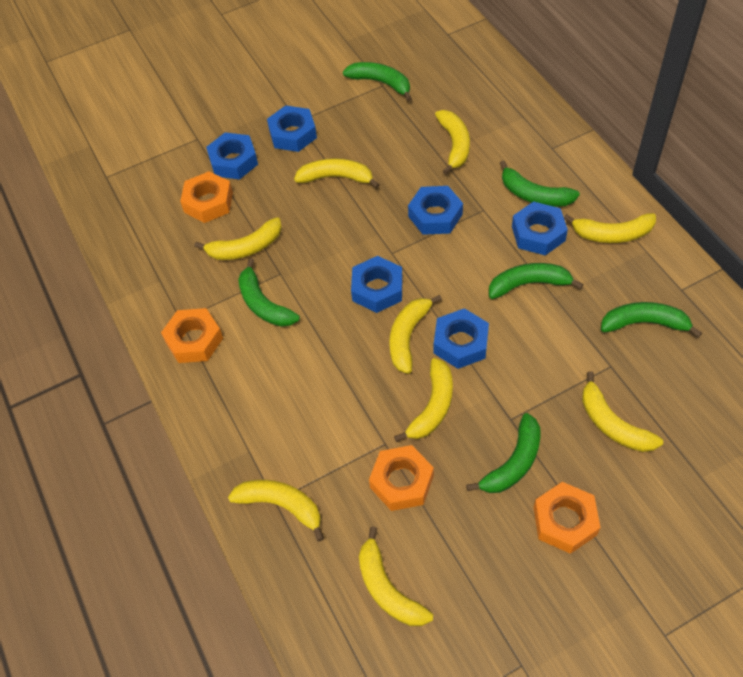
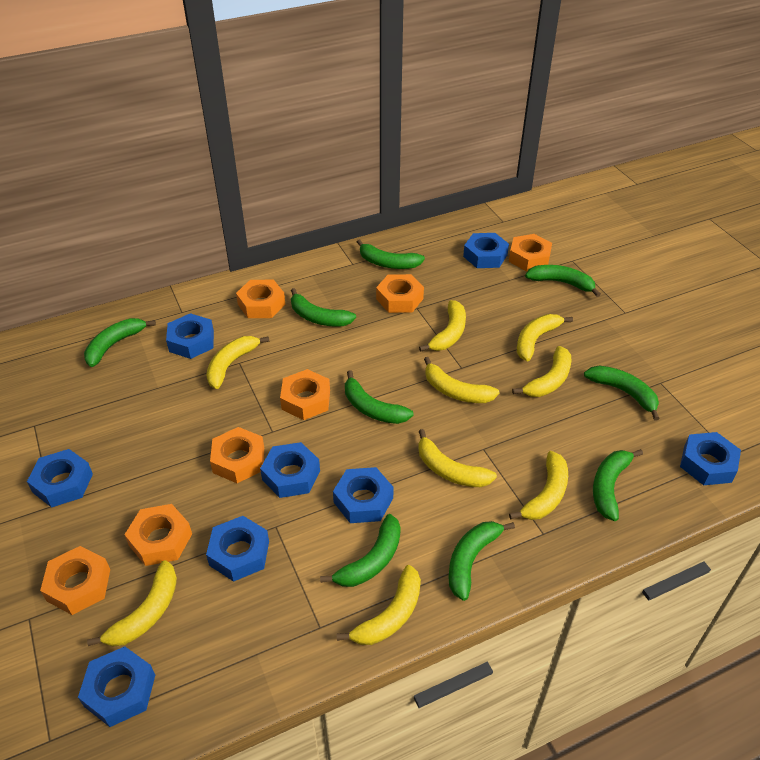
blue nut: [206,132,258,180] [267,105,317,152] [351,256,403,313] [408,186,463,235] [434,308,489,369] [512,201,568,256] = 6 -> [27,449,93,508] [78,646,155,727] [166,313,214,359] [206,516,269,582] [260,442,320,498] [333,467,394,523] [463,233,509,268] [680,432,741,485] = 8
green banana: [238,258,300,327] [343,62,412,101] [466,413,540,493] [489,263,584,299] [500,160,580,207] [601,302,702,338] = 6 -> [84,318,156,367] [291,288,356,327] [320,514,401,587] [345,370,414,424] [357,239,425,269] [448,521,515,601] [525,265,601,297] [584,366,660,421] [593,449,643,521] = 9
orange nut: [161,308,223,363] [180,171,233,223] [369,445,434,511] [534,482,601,554] = 4 -> [40,546,110,615] [124,504,192,566] [210,427,264,483] [236,280,285,318] [280,369,330,420] [376,274,424,313] [509,234,552,272] = 7

